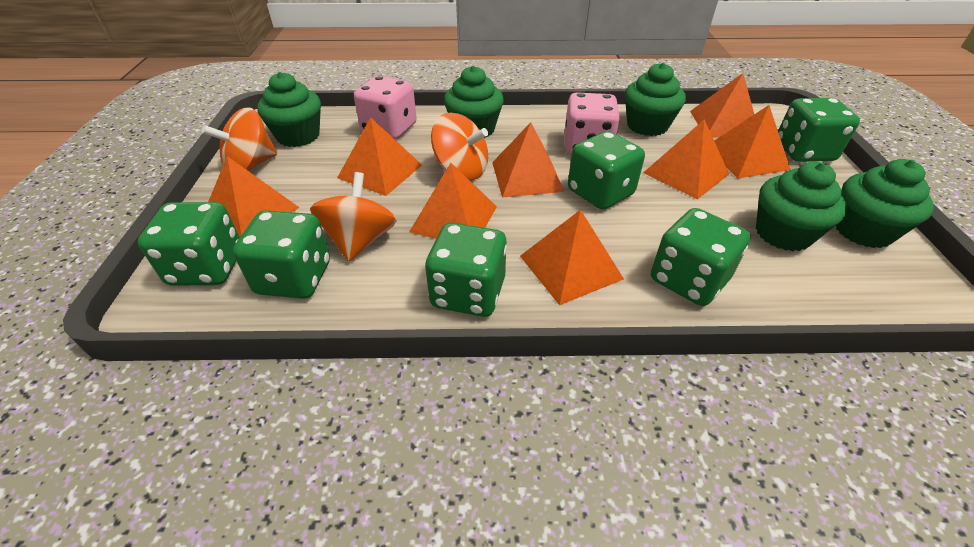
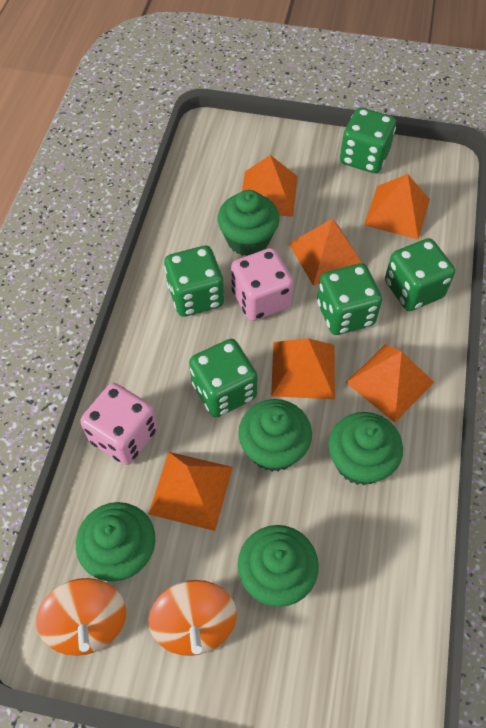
green dice: [138,202,240,286] [233,210,330,299] [425,223,507,317] [568,131,645,210] [651,208,751,306] [778,98,860,162] = 6 -> [164,246,224,317] [189,339,258,417] [317,263,382,335] [340,107,396,173] [385,238,455,311] = 5
orange pyramid: [208,156,300,237] [337,117,422,196] [409,163,497,239] [492,122,564,198] [520,210,624,305] [643,119,729,199] [690,73,754,138] [714,105,791,178] = 8 -> [149,452,233,531] [242,155,298,217] [271,338,335,399] [289,219,362,286] [345,344,434,423] [364,174,430,239] = 6
orange spinning top: [202,107,277,171] [310,172,397,261] [431,113,488,181] = 3 -> [36,578,126,656] [148,580,237,656] = 2

